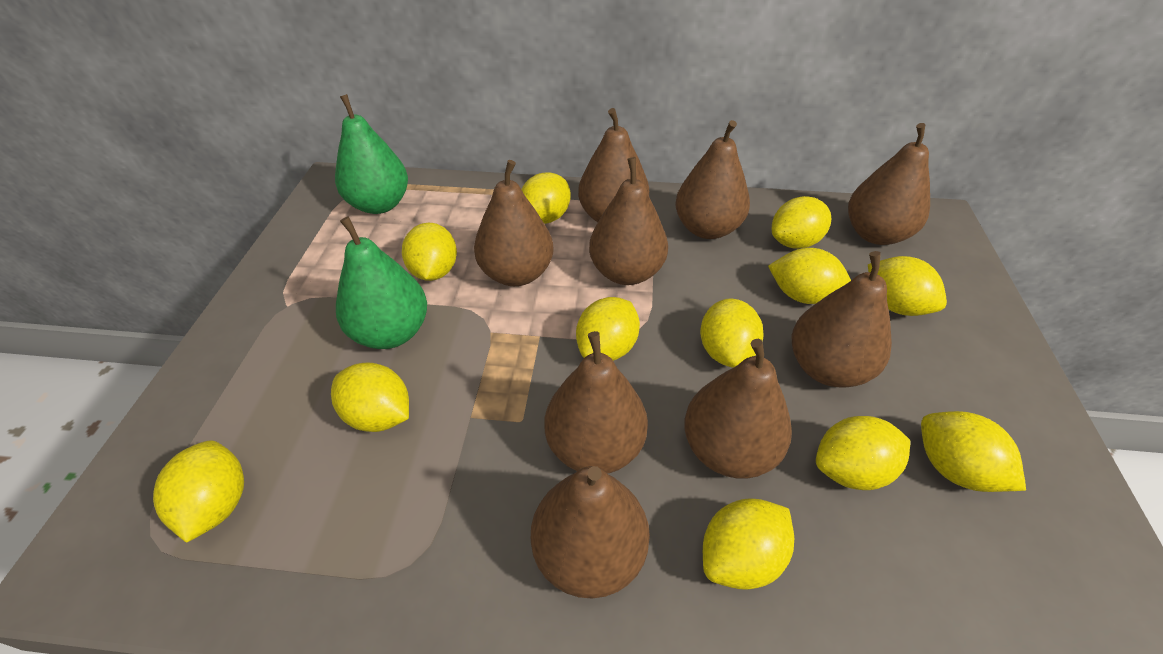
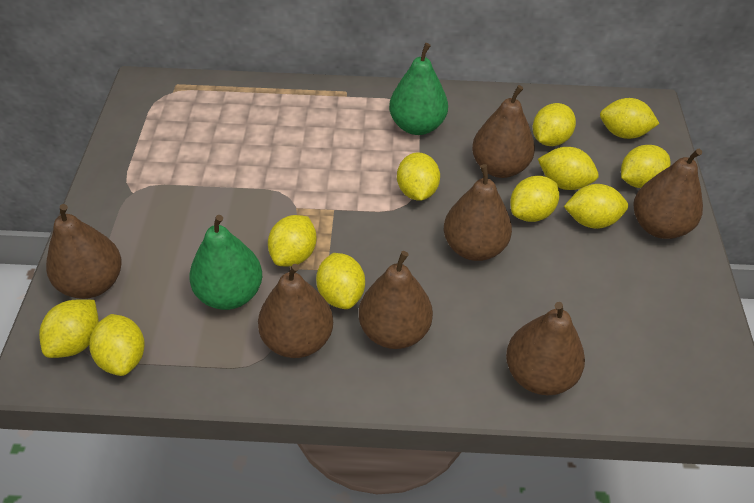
brown pear: [474,160,554,286] [531,466,650,599] [545,331,648,474] [578,108,649,222] [589,157,668,285] [675,120,750,239] [684,339,792,479] [792,251,892,388] [848,123,930,245] = 9 -> [46,204,121,299] [258,264,333,358] [359,251,433,349] [444,164,512,261] [472,85,535,178] [506,302,585,395] [633,149,703,239] = 7
yellow lemon: [153,440,244,543] [331,362,409,432] [402,223,457,281] [521,172,570,224] [576,297,640,361] [700,298,764,368] [703,498,794,590] [768,248,851,304] [772,196,831,249] [816,416,910,490] [868,256,947,316] [921,411,1026,492] = 12 -> [39,300,99,358] [89,314,145,376] [268,215,316,266] [316,253,365,309] [397,152,440,201] [510,176,559,222] [533,103,576,146] [538,147,599,190] [564,184,628,229] [600,98,660,139] [621,145,671,188] = 11

